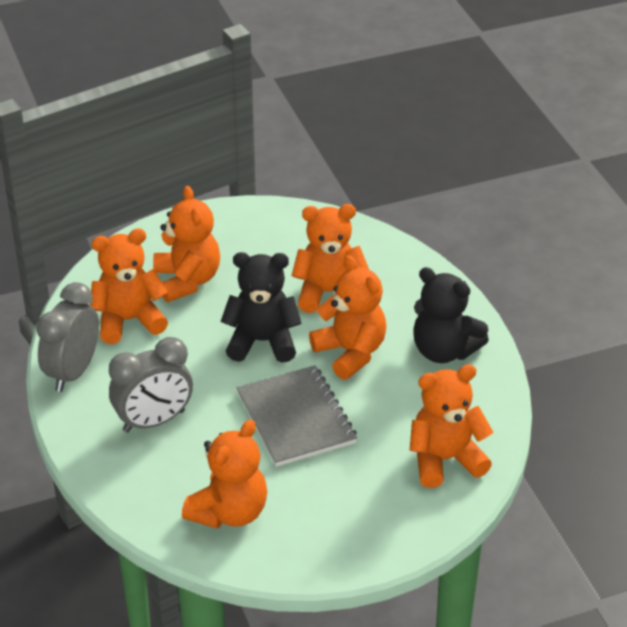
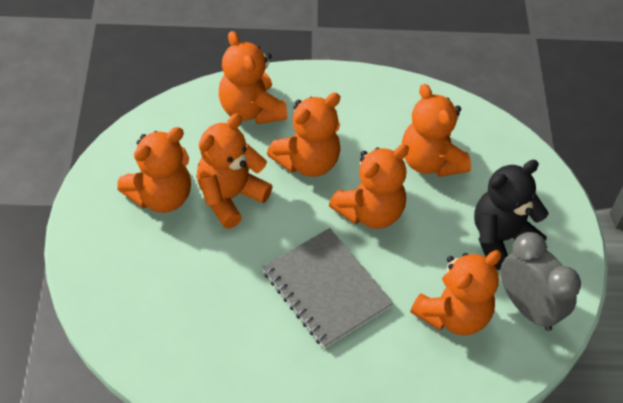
black teddy bear: [220,252,302,363] [413,267,489,363] = 2 -> [474,160,548,270] = 1
grey clock: [36,282,99,392] [109,337,193,433] = 2 -> [501,232,581,331] = 1
orange teddy bear: [90,228,168,344] [153,186,220,302] [182,419,267,529] [291,204,369,313] [309,255,387,380] [410,364,493,488] = 6 -> [117,127,191,213] [197,113,273,229] [219,31,287,124] [267,93,341,177] [329,144,409,229] [402,84,471,177] [410,250,501,336] = 7

